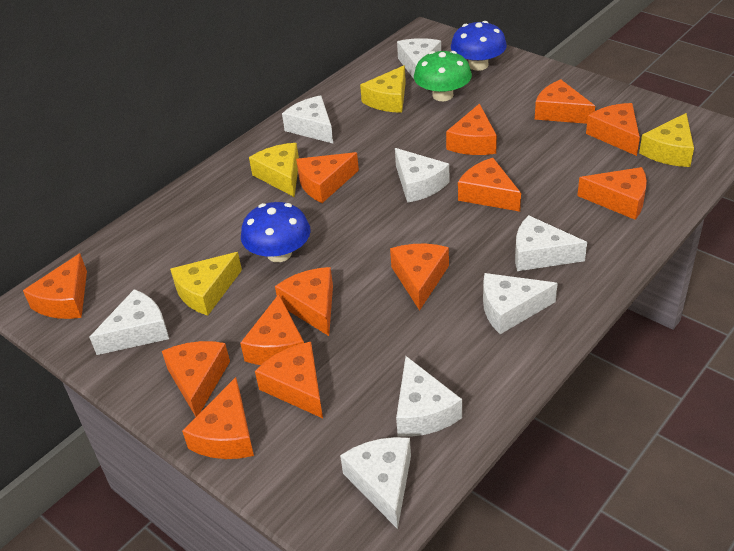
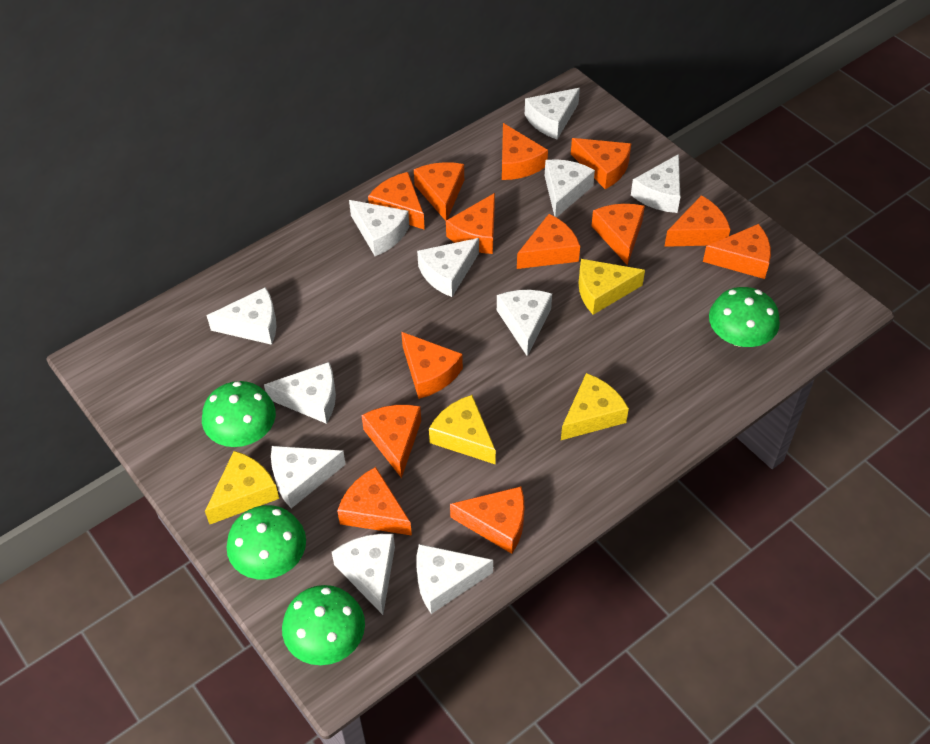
blue mushroom: [241,202,311,262] [451,21,507,71] = 2 -> none = 0
green mushroom: [414,51,472,101] = 1 -> [202,381,276,447] [226,505,306,579] [282,585,365,665] [709,287,780,347] = 4
white cheese: [89,289,169,355] [282,95,333,143] [340,437,411,529] [395,148,449,203] [396,356,462,437] [397,38,441,79] [483,273,558,334] [515,215,587,271] = 8 -> [207,287,276,345] [264,362,336,424] [271,446,346,508] [332,534,395,615] [349,200,409,256] [417,238,479,297] [417,544,493,614] [497,290,552,356] [525,88,580,139] [545,159,595,217] [631,154,680,213] = 11

